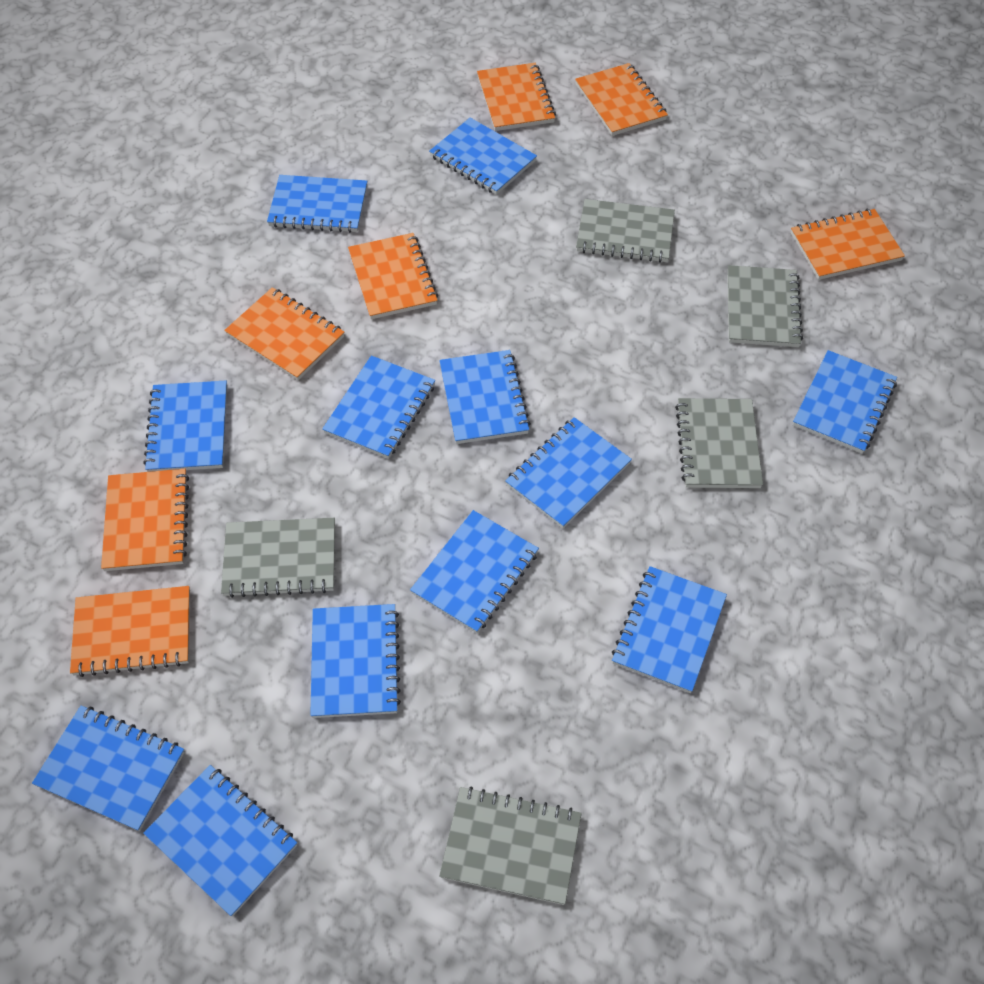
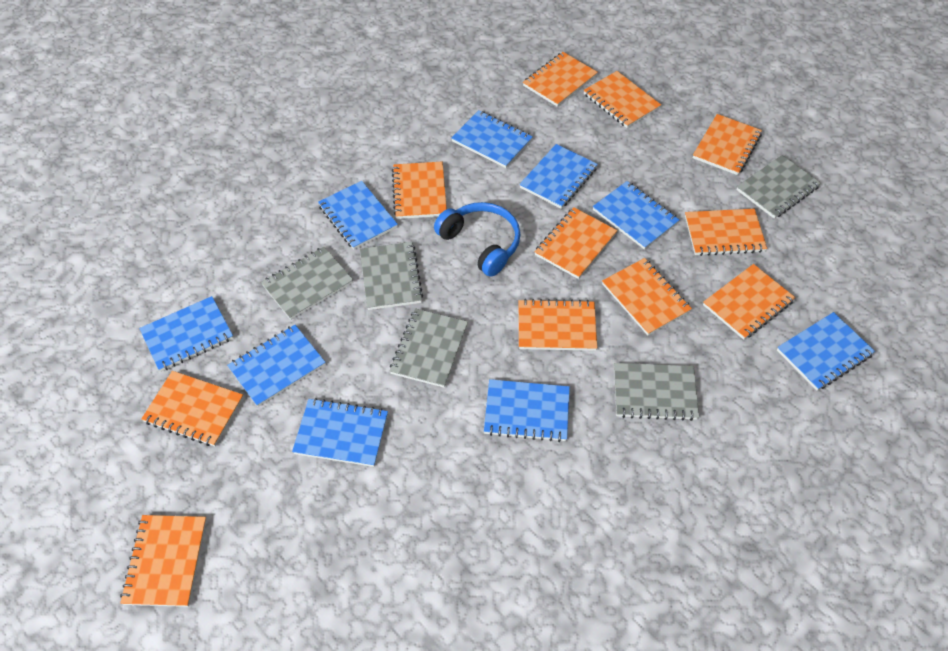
blue headphones: none = 0 -> [434,202,521,277] = 1
blue notebook: [32,706,185,831] [143,380,227,472] [143,765,297,917] [267,175,367,233] [310,604,401,718] [322,356,435,459] [410,510,539,633] [429,118,537,195] [439,350,531,444] [505,417,632,528] [612,566,727,693] [793,350,897,454] = 12 -> [139,296,233,372] [227,325,326,407] [292,398,388,467] [318,181,398,249] [451,110,533,168] [484,379,570,442] [519,144,598,209] [593,181,680,250] [777,312,875,391] = 9
orange notebook: [70,586,190,677] [101,469,189,571] [224,287,345,380] [348,233,438,319] [477,63,556,131] [575,63,668,136] [791,209,905,280] = 7 -> [120,515,207,607] [141,371,244,446] [392,162,447,219] [519,299,597,351] [523,52,598,107] [535,207,618,279] [583,71,661,128] [602,258,692,336] [685,209,767,256] [693,114,762,175] [703,264,795,340] = 11

